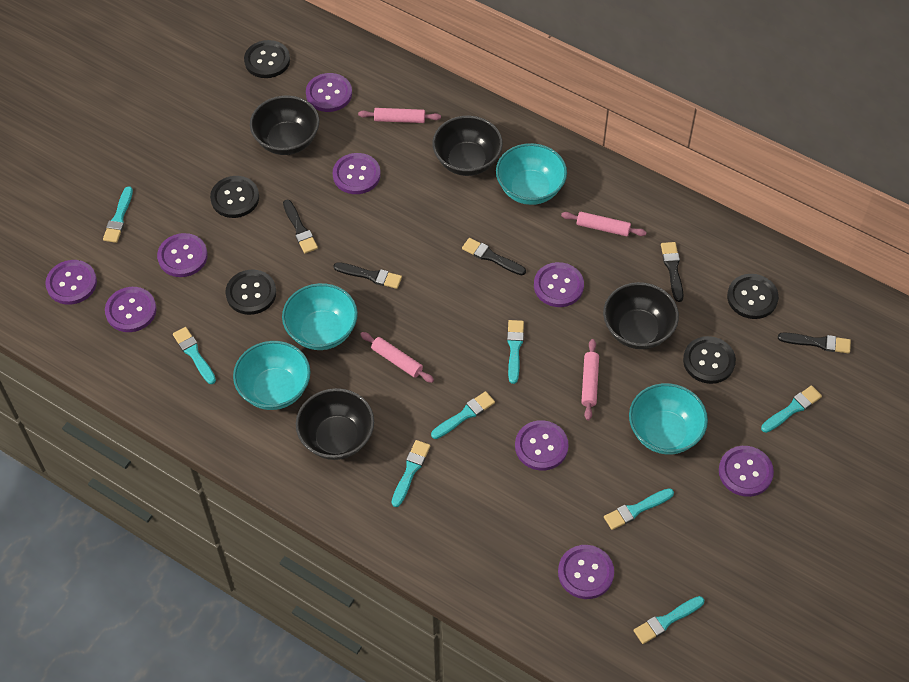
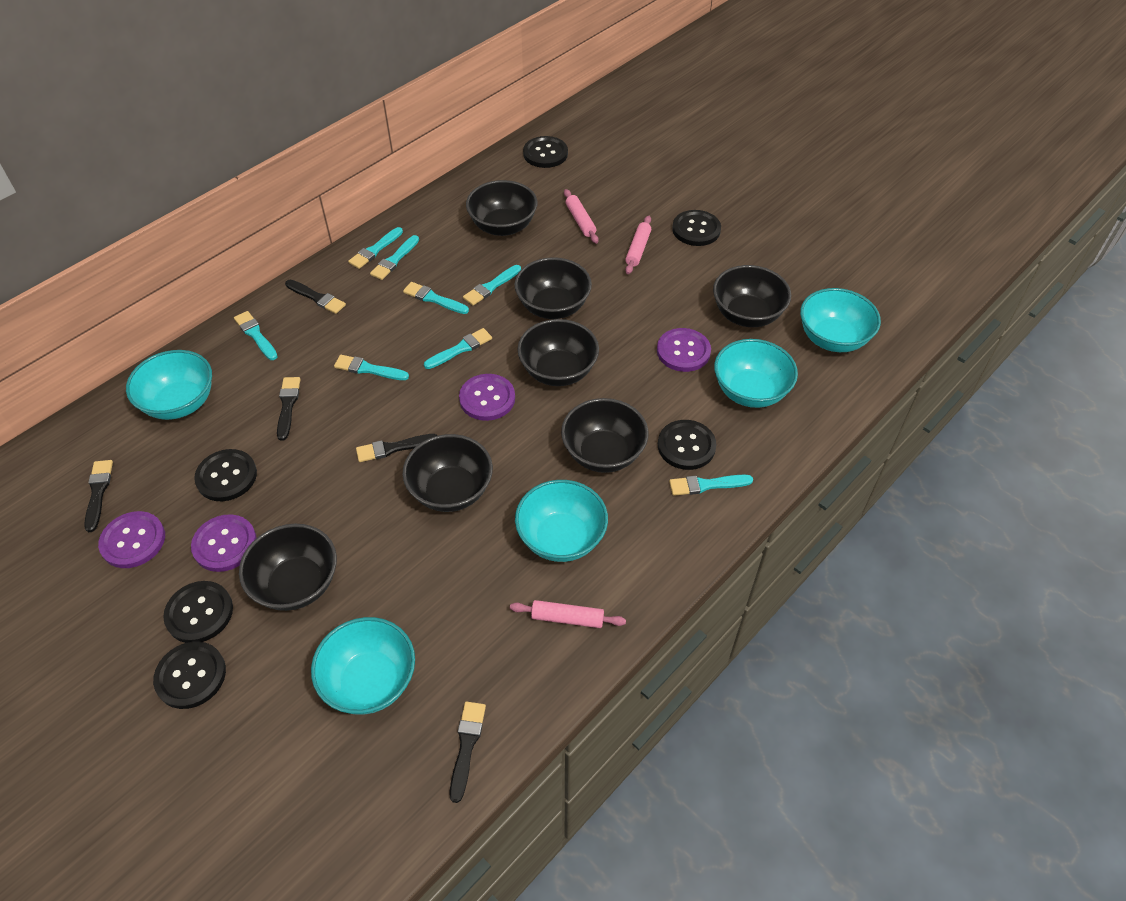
black bowl: [250,96,319,155] [296,388,374,460] [432,116,503,176] [603,282,679,349] = 4 -> [239,524,337,611] [403,434,493,512] [466,180,537,236] [515,257,592,319] [518,319,599,386] [561,398,649,473] [713,265,791,327] = 7
black button: [210,176,259,218] [226,270,276,315] [244,40,290,78] [683,336,736,384] [727,274,779,319] = 5 -> [153,641,226,709] [163,581,233,643] [194,449,257,501] [523,136,568,168] [658,420,716,470] [672,210,721,246] = 6
pink rolling pin: [358,108,441,123] [360,332,434,383] [561,212,647,236] [581,339,599,421] = 4 -> [510,600,626,628] [564,189,599,244] [625,216,651,274] = 3
purple button: [45,260,97,305] [105,287,157,332] [157,233,208,277] [306,73,352,112] [333,153,381,194] [515,420,569,471] [534,262,584,307] [558,545,614,599] [719,446,774,497] = 9 -> [98,511,165,568] [191,514,257,572] [459,374,515,421] [657,328,711,372] = 4
turquoise bowl: [233,341,311,410] [282,283,358,350] [496,143,567,205] [629,383,708,454] = 4 -> [126,350,212,420] [311,617,415,715] [515,480,608,562] [714,339,798,408] [800,288,881,352] = 5

